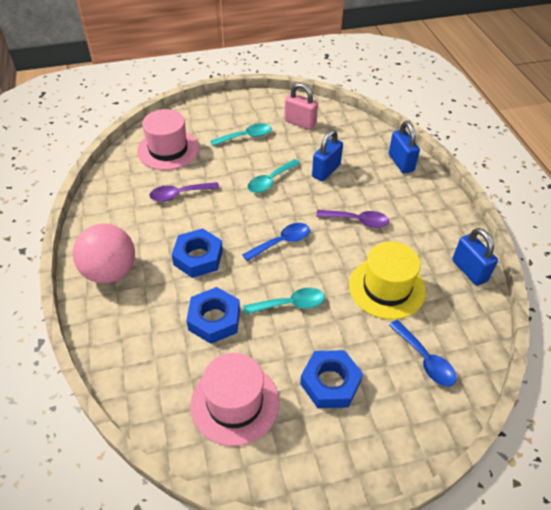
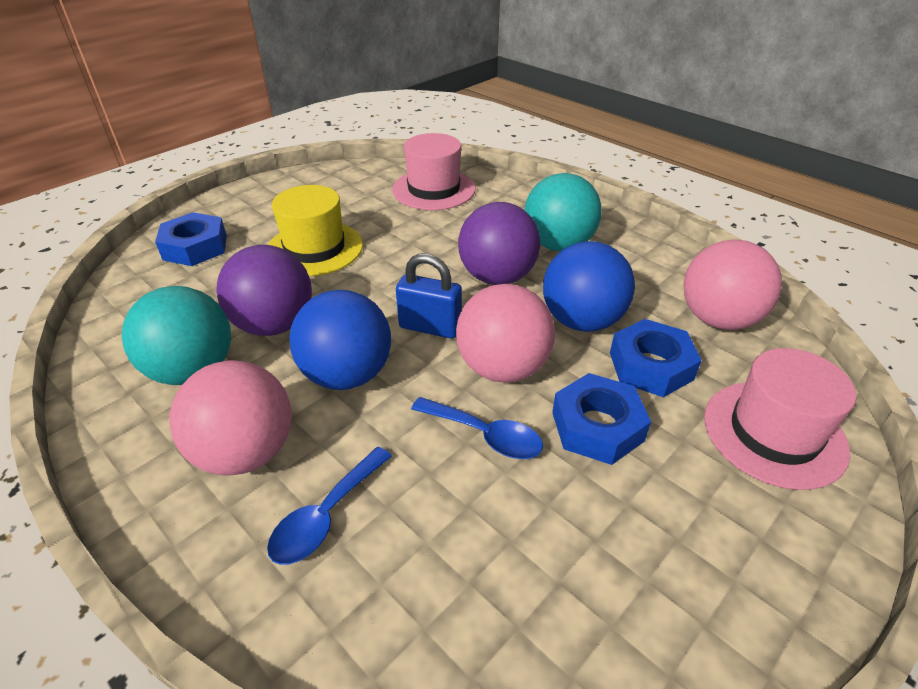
blue ball: none = 0 -> [289,290,391,390] [543,241,635,332] = 2
blue padlock: [312,130,343,182] [389,121,420,174] [452,228,498,286] = 3 -> [396,254,462,338] = 1
pink ball: [73,224,135,283] = 1 -> [169,360,292,476] [456,284,555,382] [683,239,782,330] = 3
pink padlock: [284,83,318,130] = 1 -> none = 0
purple ball: none = 0 -> [216,245,312,336] [458,202,541,285] = 2
purple spoon: [149,182,219,202] [316,210,389,228] = 2 -> none = 0
turquoise ball: none = 0 -> [122,286,231,385] [525,173,602,251] = 2
turquoise spoon: [211,123,272,146] [243,288,325,315] [248,159,300,193] = 3 -> none = 0

